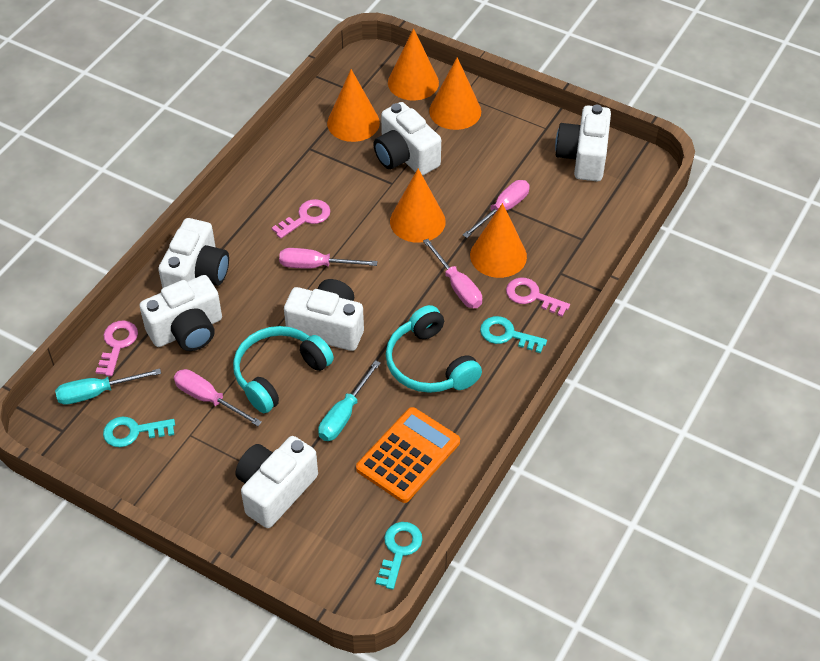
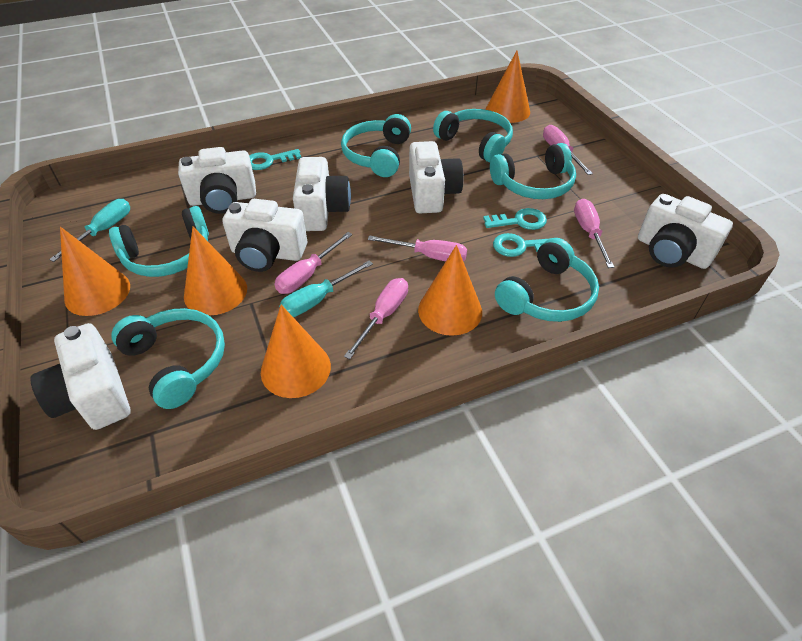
orange calculator: [356,407,460,503] = 1 -> none = 0
pink key: [96,320,138,376] [272,199,330,239] [506,277,570,317] = 3 -> none = 0
pink screwdriver: [174,369,262,426] [279,248,378,269] [423,239,482,308] [463,180,530,238] = 4 -> [275,232,352,294] [344,278,408,359] [368,235,467,261] [543,125,593,175] [574,199,614,268] = 5
turquoise headphones: [233,326,334,413] [386,305,482,393] = 2 -> [109,206,209,277] [112,308,225,409] [341,114,411,177] [433,109,513,163] [490,143,576,199] [495,238,599,322] = 6

